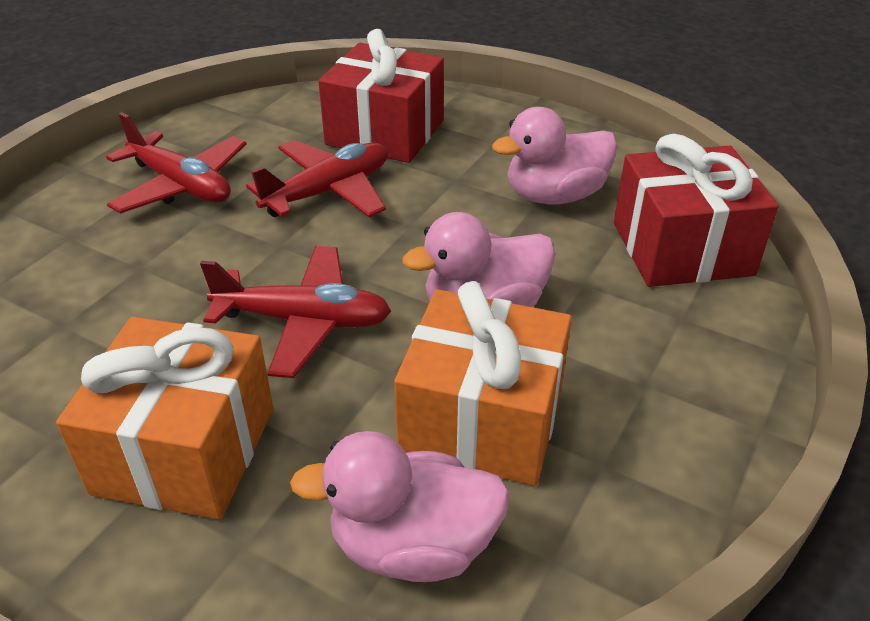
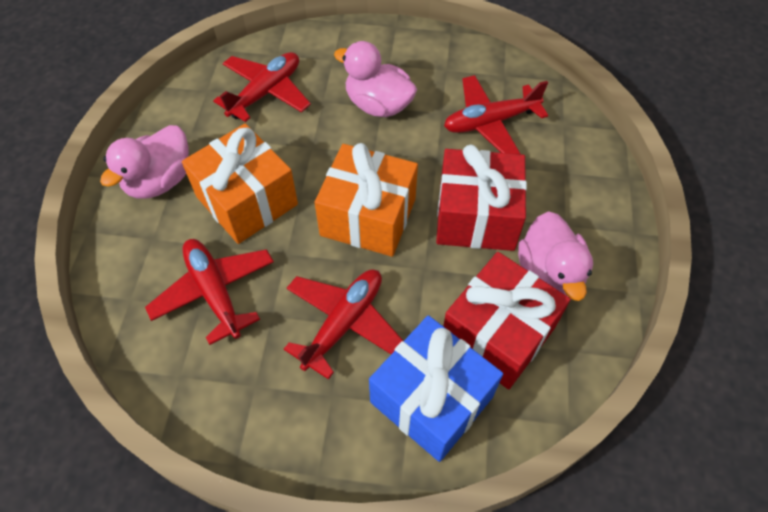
blue gift: none = 0 -> [369,315,503,462] = 1
red plane: [106,112,247,214] [200,246,391,378] [246,140,387,217] = 3 -> [145,239,274,345] [213,52,311,122] [284,269,403,380] [444,75,548,154] = 4

